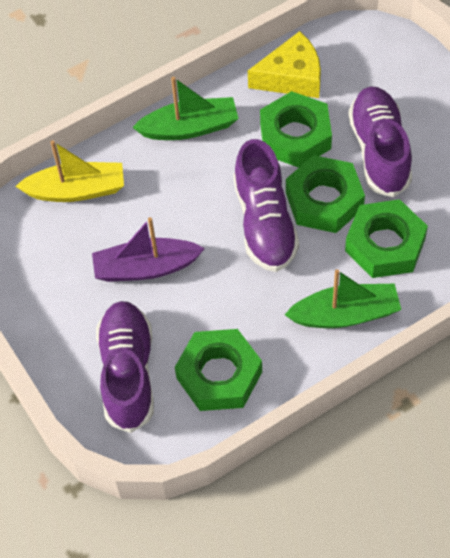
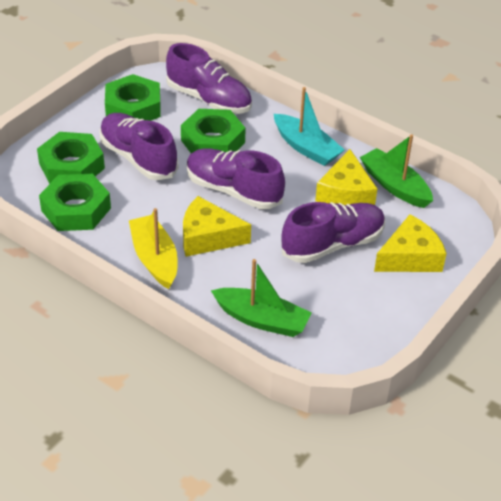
purple boat: [92,217,205,282] = 1 -> none = 0
purple shoe: [96,301,154,433] [233,139,299,272] [348,87,412,197] = 3 -> [99,113,179,180] [166,43,252,114] [187,148,285,209] [281,202,385,263] = 4
turquoise boat: none = 0 -> [274,87,345,166] = 1
yellow cheese: [248,31,321,98] = 1 -> [183,196,251,257] [315,149,377,205] [374,215,447,272] = 3

